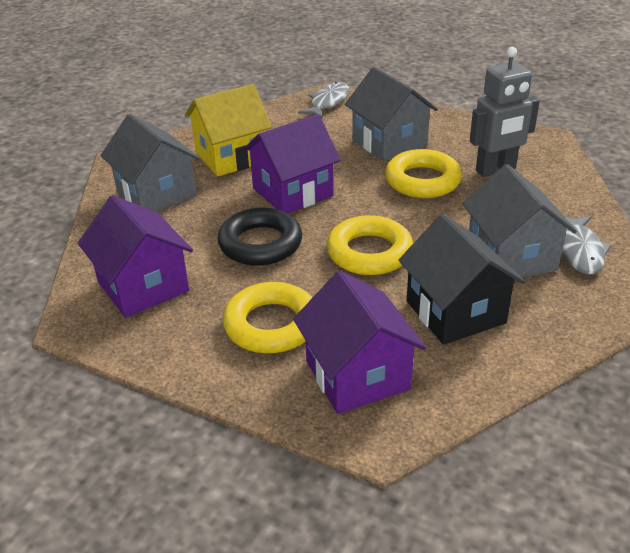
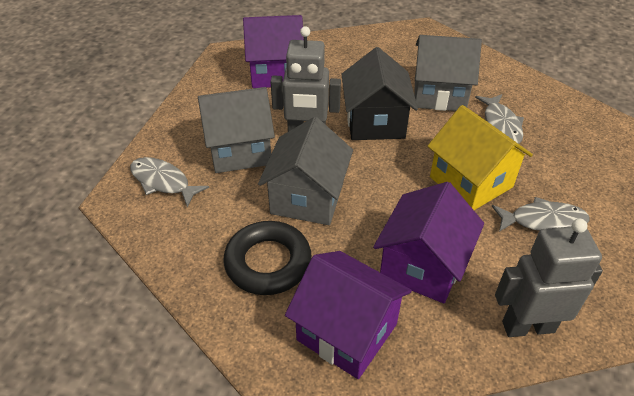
grey fish: [298,82,349,119] [562,216,612,275] = 2 -> [130,157,209,207] [475,94,524,144] [492,197,590,232] = 3
grey robot: [470,47,540,177] = 1 -> [270,26,341,132] [495,219,603,337] = 2
yellow ring: [223,282,313,353] [327,215,413,275] [385,149,462,198] = 3 -> none = 0

